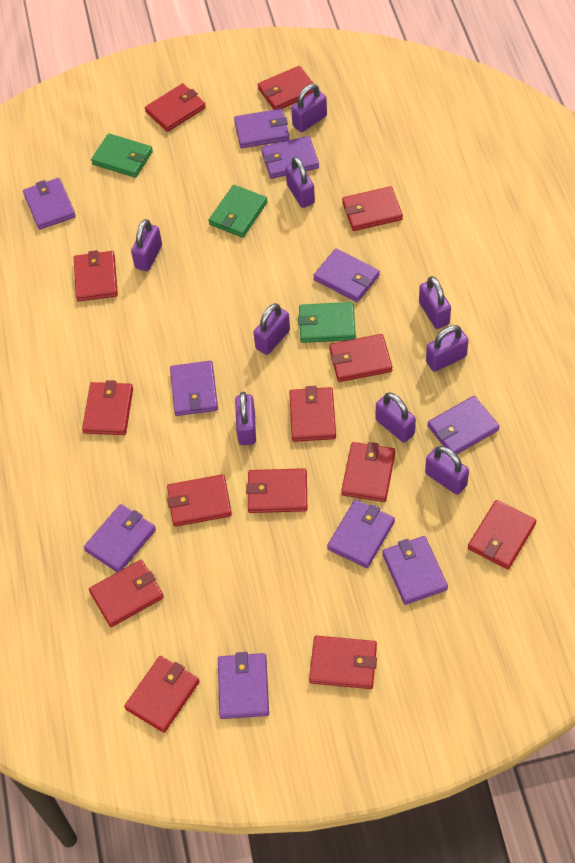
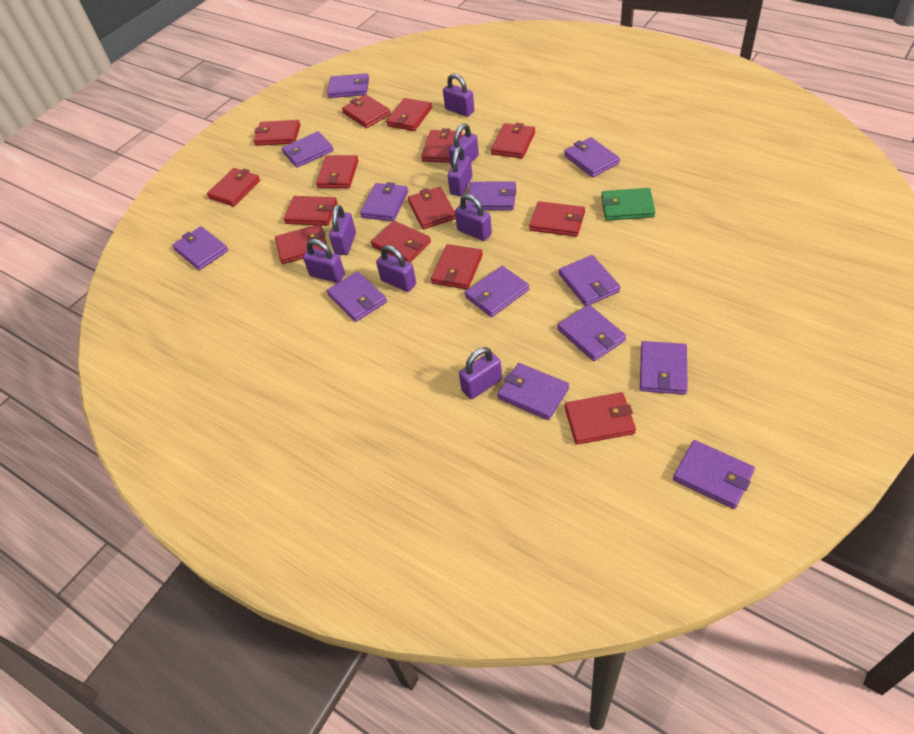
green wallet: [91,133,153,178] [209,185,268,238] [298,302,356,343] = 3 -> [601,188,655,221] = 1
purple padlock: [131,219,162,271] [235,392,256,445] [253,303,290,355] [285,156,315,208] [291,84,327,132] [376,392,416,442] [419,276,451,329] [425,446,469,495] [426,325,468,372] = 9 -> [303,239,345,283] [329,205,356,255] [376,245,416,292] [443,73,474,117] [448,147,472,196] [449,124,479,167] [455,194,492,241] [459,347,502,399] = 8
purple wallet: [23,178,76,230] [84,504,156,572] [170,361,218,416] [218,652,269,719] [234,109,289,148] [261,136,319,179] [313,249,380,302] [327,500,395,568] [382,536,448,605] [427,396,500,455] = 10 -> [172,226,228,270] [282,131,334,168] [327,73,369,98] [327,271,387,322] [360,182,408,221] [465,266,529,317] [466,181,516,210] [497,363,569,420] [557,304,626,361] [559,255,620,306] [564,137,620,177] [640,341,688,395] [673,440,755,509] = 13

